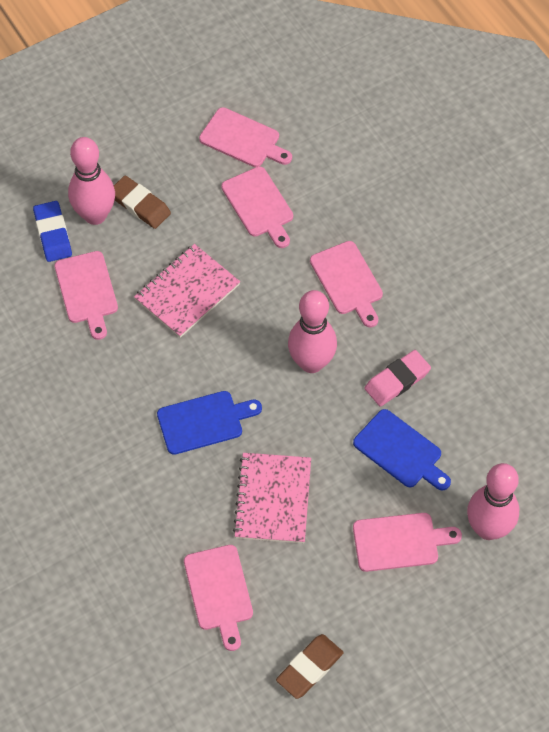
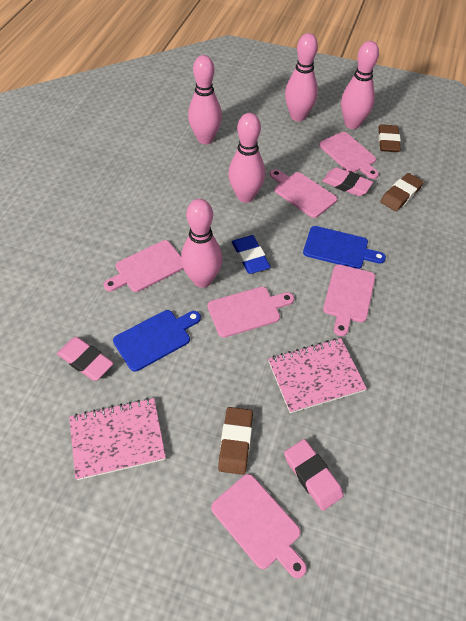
brown eraser: [114,176,171,229] [276,634,343,699] = 2 -> [218,407,253,475] [378,124,401,152] [380,173,424,211] = 3
pink bowling pin: [68,137,115,225] [288,290,337,373] [467,463,519,540] = 3 -> [181,199,222,288] [188,55,222,144] [228,113,265,203] [285,33,318,121] [341,41,379,129] = 5
pink eraser: [364,350,431,406] = 1 -> [57,337,114,381] [284,439,344,511] [322,167,373,196] = 3

